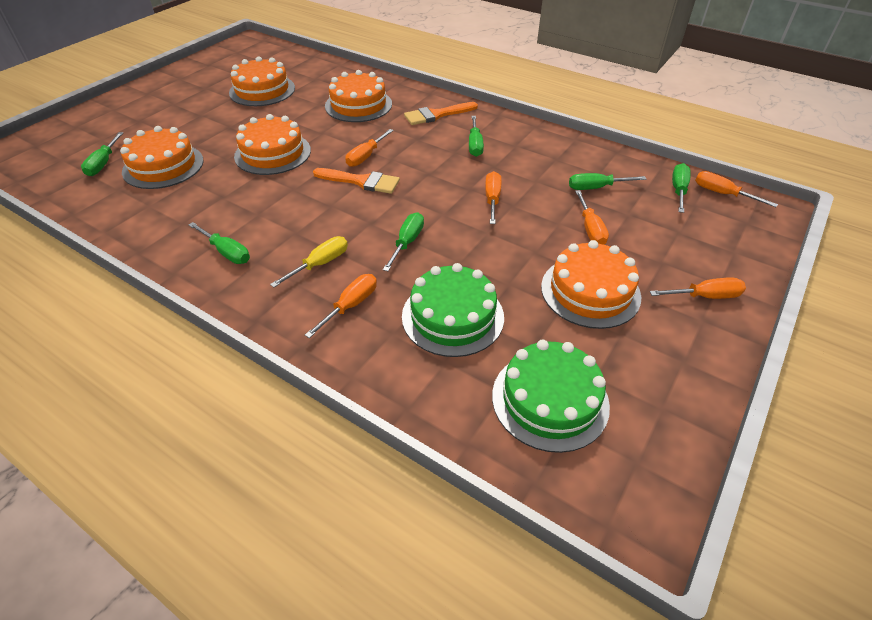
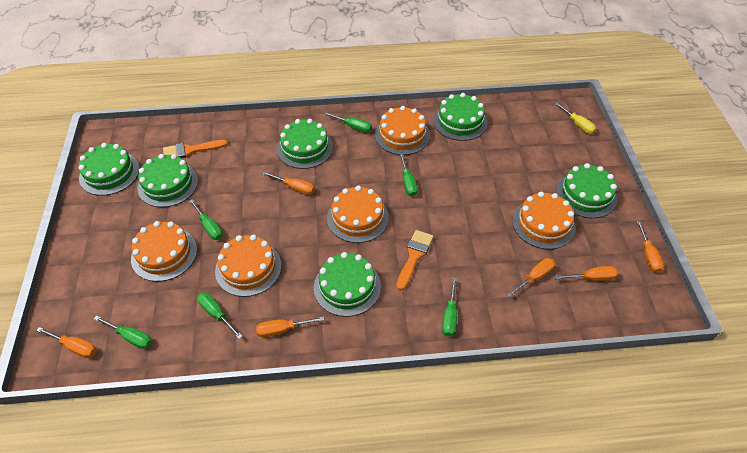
green cake: [402,263,504,357] [492,340,610,453] = 2 -> [79,143,140,196] [138,154,198,207] [277,119,333,169] [314,252,381,317] [433,93,488,141] [556,163,617,218] = 6

